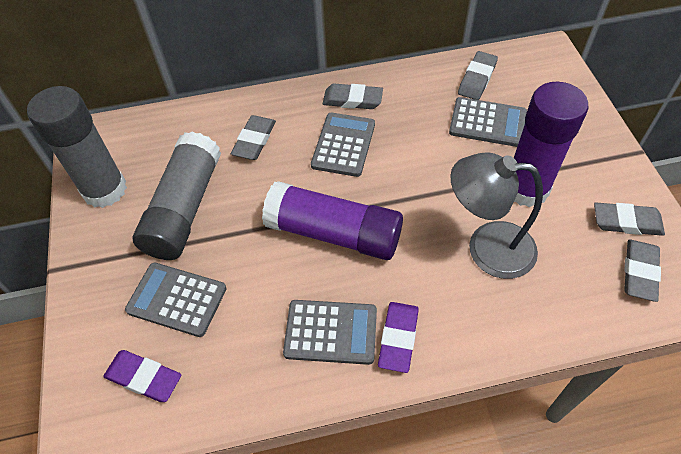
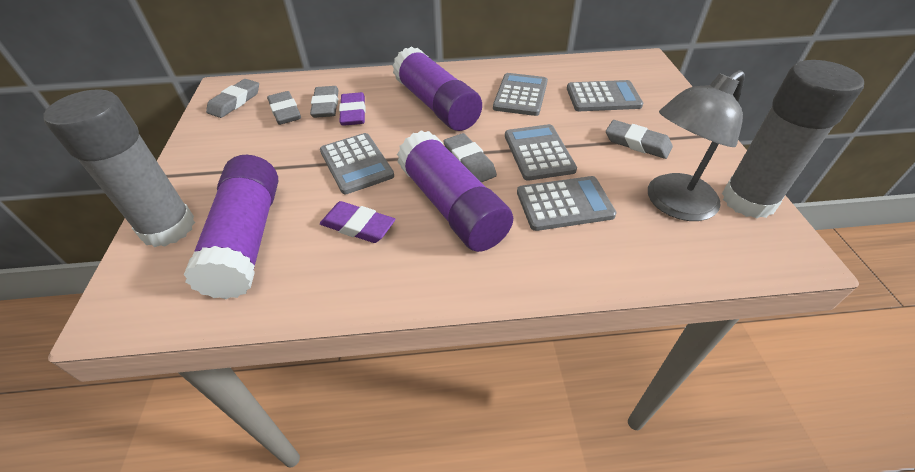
grey calculator: [125,263,227,337] [283,300,377,365] [311,113,375,177] [449,97,527,147] = 4 -> [320,133,394,194] [493,73,548,116] [505,124,577,181] [517,176,617,231] [567,80,643,111] = 5
purple glue stick: [262,181,403,260] [514,82,588,207] = 2 -> [184,155,278,299] [392,46,482,131] [397,130,513,252] = 3

